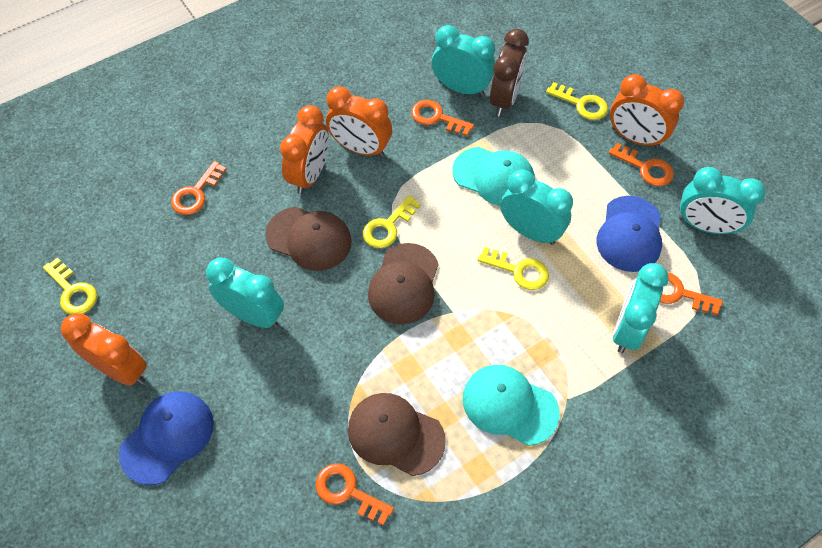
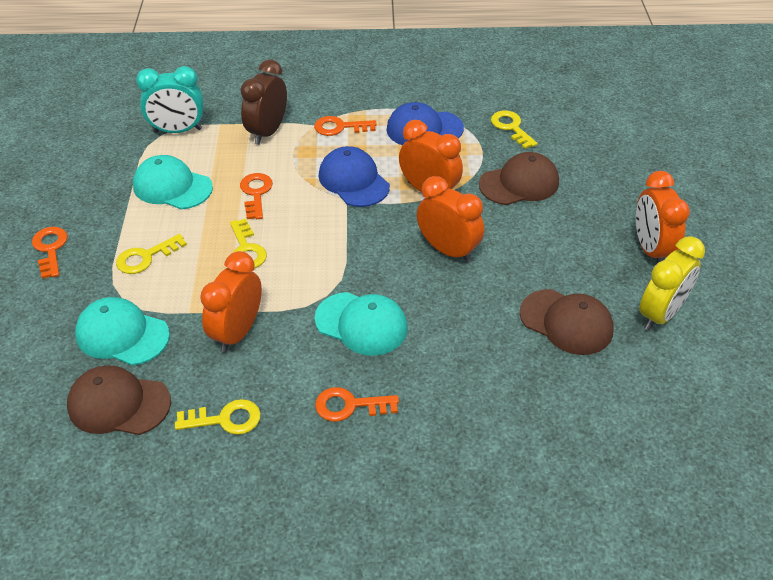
orange key: [171,161,227,215] [316,463,394,525] [411,100,474,136] [609,143,674,186] [660,272,723,315] = 5 -> [32,227,68,279] [240,173,273,219] [314,116,377,136] [315,387,399,422] = 4
turquoise cap: [453,147,535,206] [463,365,560,446] = 2 -> [75,297,170,366] [133,155,213,209] [315,292,408,356] = 3
turquoise clock: [206,257,284,328] [432,25,495,96] [500,169,573,245] [613,263,669,353] [679,167,765,234] = 5 -> [136,66,204,133] = 1
yellow clock: none = 0 -> [639,236,705,330] = 1

